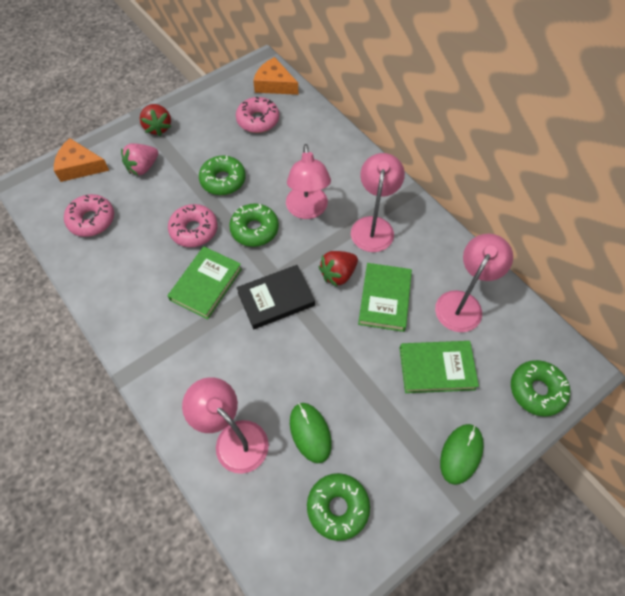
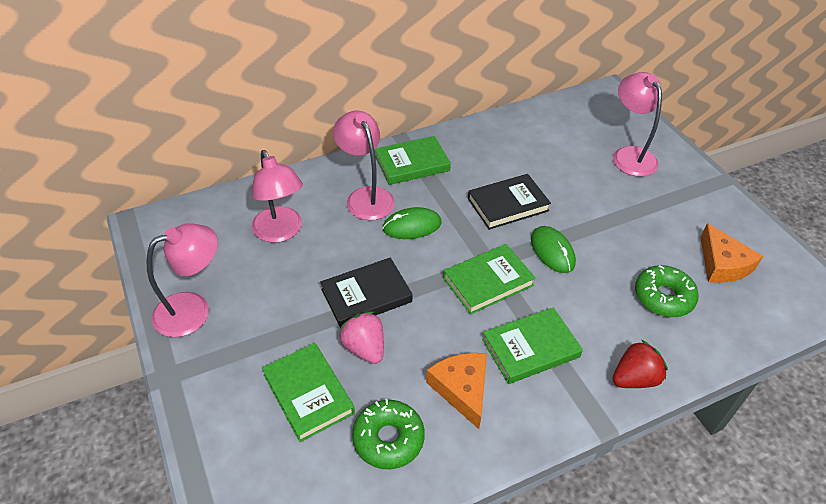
black book: [236,265,315,329] = 1 -> [320,257,413,328] [468,174,551,230] = 2
green book: [167,246,242,320] [358,263,412,332] [400,341,479,393] = 3 -> [262,343,355,442] [375,136,451,185] [443,244,536,314] [482,307,583,384] = 4
green donut: [199,156,246,195] [229,203,279,247] [307,473,370,541] [511,360,570,416] = 4 -> [352,399,425,469] [635,265,699,317] = 2
pink donut: [64,194,114,237] [168,204,218,247] [236,97,279,133] = 3 -> none = 0
red strawberry: [140,104,171,136] [318,251,358,287] = 2 -> [613,340,668,388] = 1

